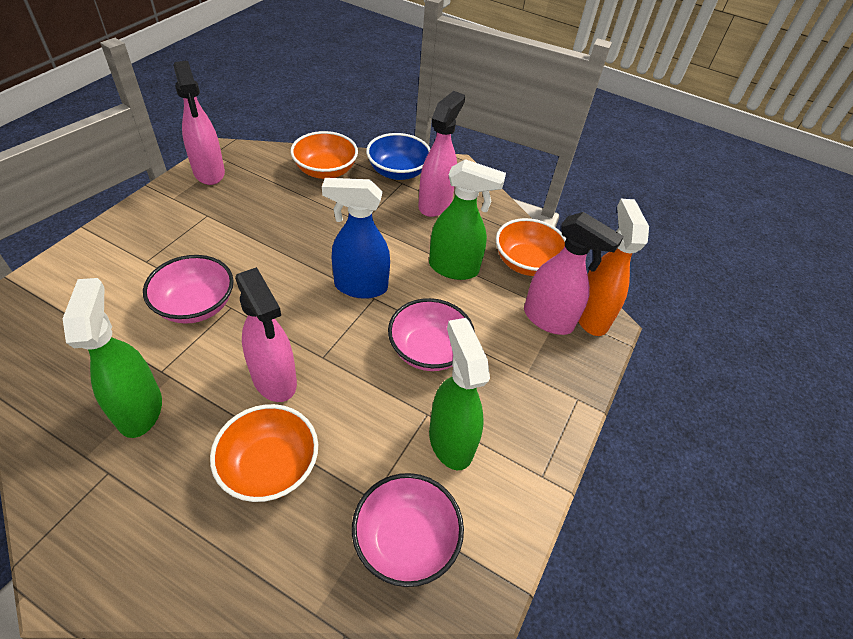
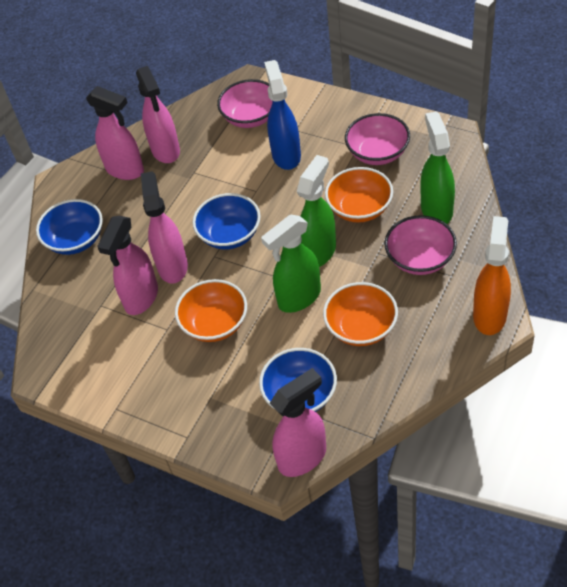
blue bowl: [366,133,430,180] = 1 -> [36,199,103,255] [192,193,261,250] [259,348,337,412] = 3
pink spray bottle: [173,61,225,185] [235,267,297,402] [418,91,465,217] [524,212,624,335] = 4 -> [86,86,144,180] [97,216,158,315] [136,66,180,163] [141,171,188,284] [270,368,326,477] = 5

